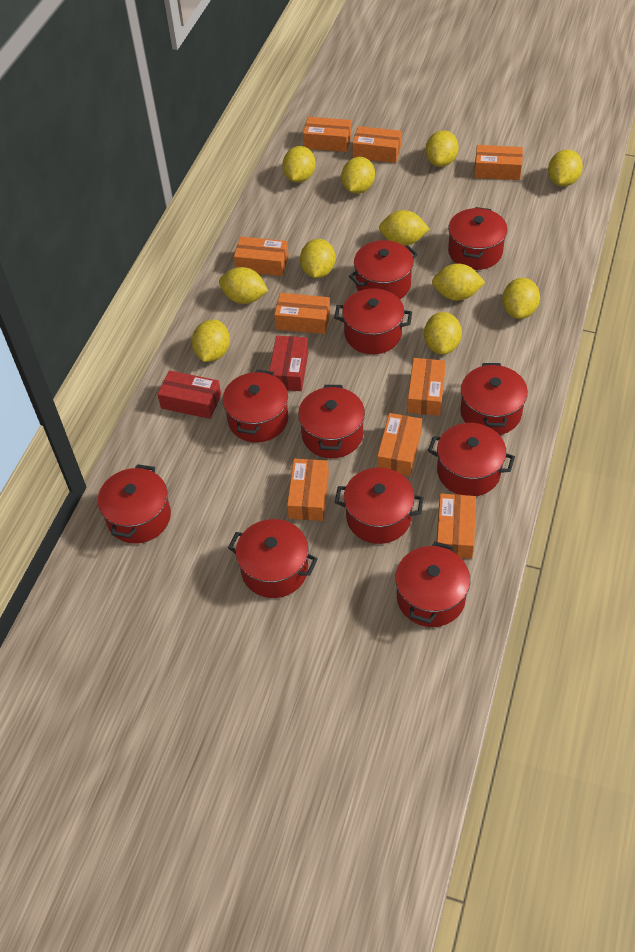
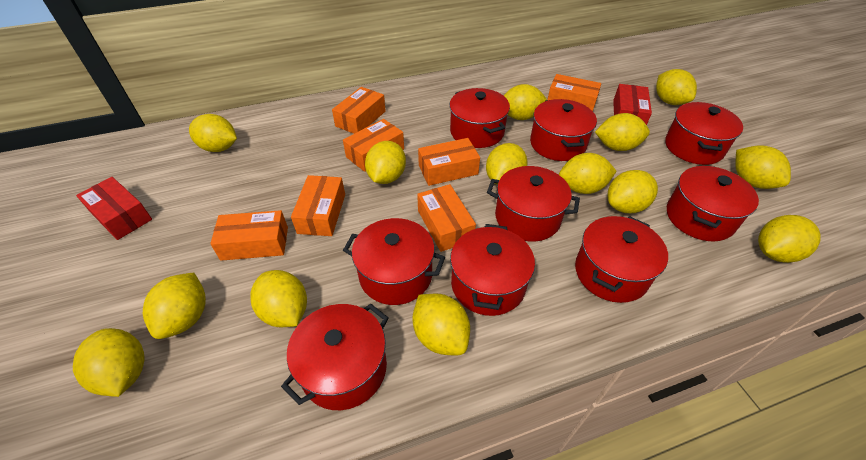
orange box: [234,237,289,276] [274,293,330,334] [287,459,329,521] [303,117,351,152] [353,126,401,163] [377,413,422,476] [407,358,446,416] [437,494,476,559] [474,145,523,180] = 9 -> [210,210,288,261] [291,175,345,236] [332,87,386,134] [343,119,404,172] [417,184,476,252] [418,138,480,186] [547,74,601,111] = 7
red pot: [98,464,171,544] [222,370,288,443] [228,519,318,598] [298,385,365,458] [334,288,412,354] [335,468,424,544] [349,240,418,299] [395,541,471,627] [428,423,515,496] [448,207,507,270] [460,363,528,435] = 11 -> [281,304,389,410] [343,218,445,305] [449,88,510,148] [450,224,535,316] [487,166,580,242] [530,99,597,161] [575,216,668,303] [665,102,743,165] [667,166,759,241] = 9
yellow lemon: [192,320,230,362] [219,267,268,304] [282,146,316,183] [300,239,336,278] [341,157,375,194] [379,210,429,246] [424,312,462,355] [426,130,459,167] [432,263,485,301] [502,278,540,319] [548,149,583,187] = 11 -> [73,328,145,397] [143,273,206,339] [189,114,237,152] [250,270,307,327] [365,141,406,184] [412,294,470,355] [486,143,527,185] [504,84,547,120] [559,153,617,194] [595,113,650,151] [608,170,658,213] [656,69,697,105] [735,145,791,189] [758,215,820,263] = 14

